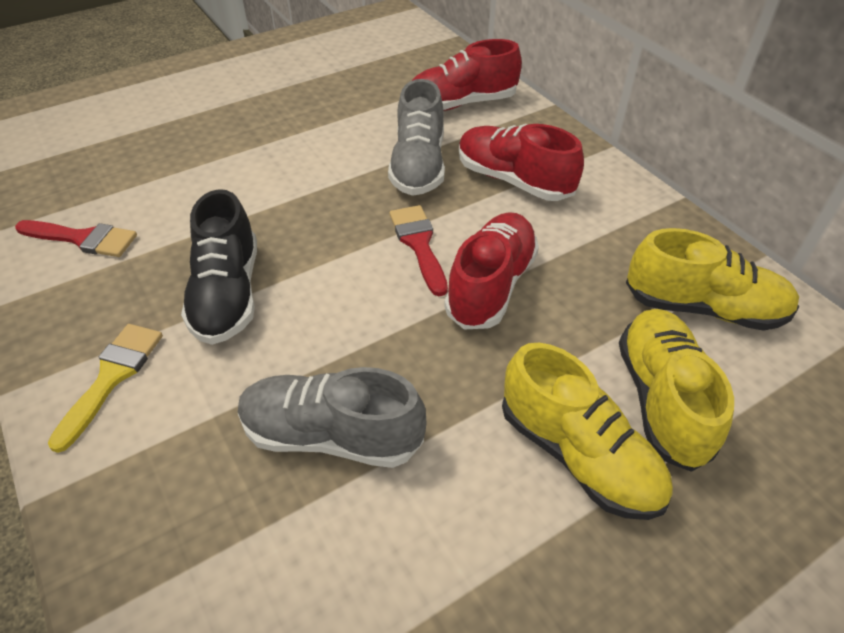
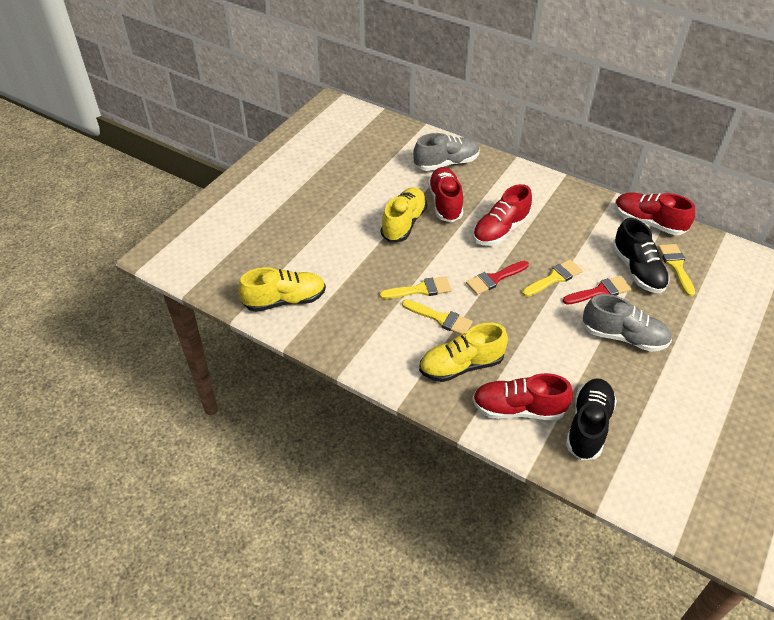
black shoe: [181,189,257,345] = 1 -> [566,378,617,460] [612,218,670,293] = 2
red shoe: [412,39,522,111] [444,212,539,330] [459,124,584,201] = 3 -> [428,167,463,222] [472,373,573,420] [473,184,532,246] [615,193,695,235] = 4
yellow brush: [48,324,163,453] = 1 -> [380,276,452,299] [402,300,473,335] [522,259,583,297] [658,244,695,296] = 4

